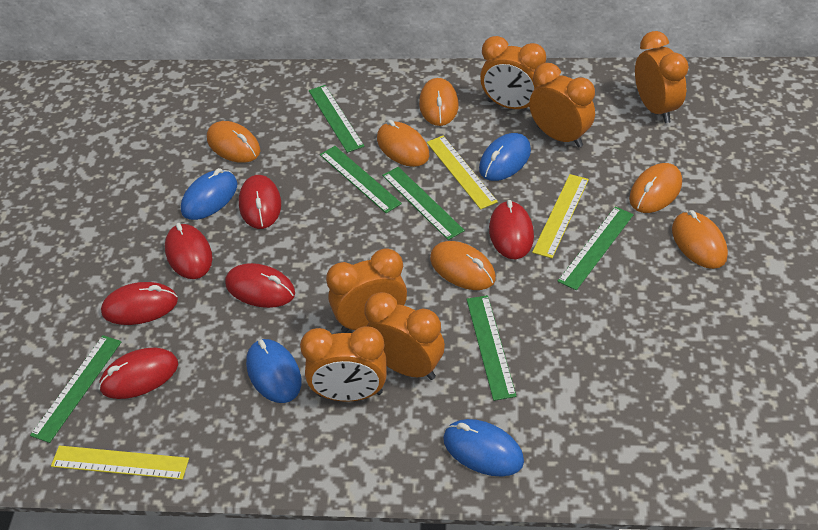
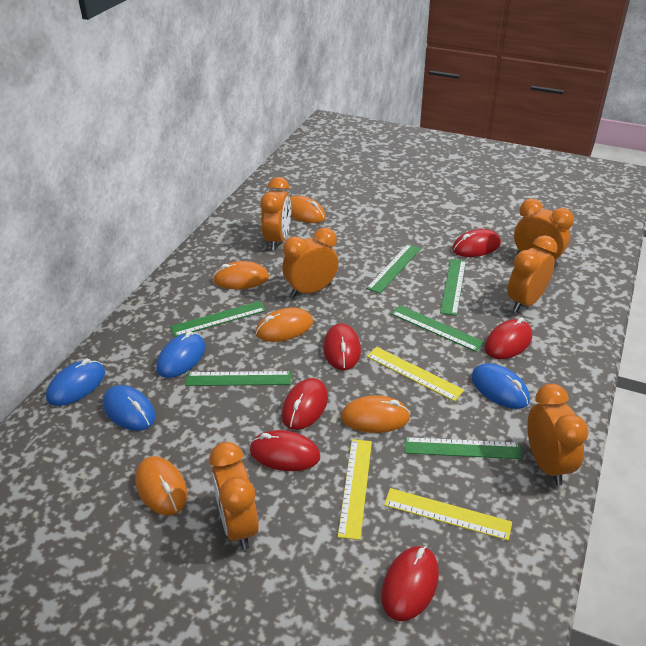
orange mouse: [207,121,260,163] [377,120,429,167] [419,78,459,126] [430,241,496,290] [629,163,682,213] [672,210,728,269] = 6 -> [135,456,187,515] [213,261,269,289] [255,308,313,342] [290,196,326,223] [341,395,410,433] = 5

